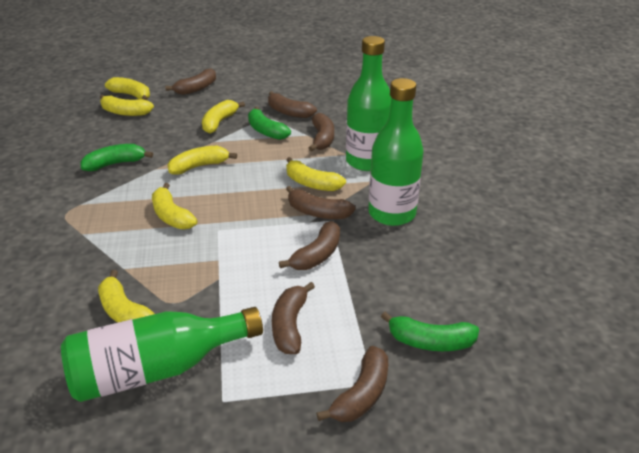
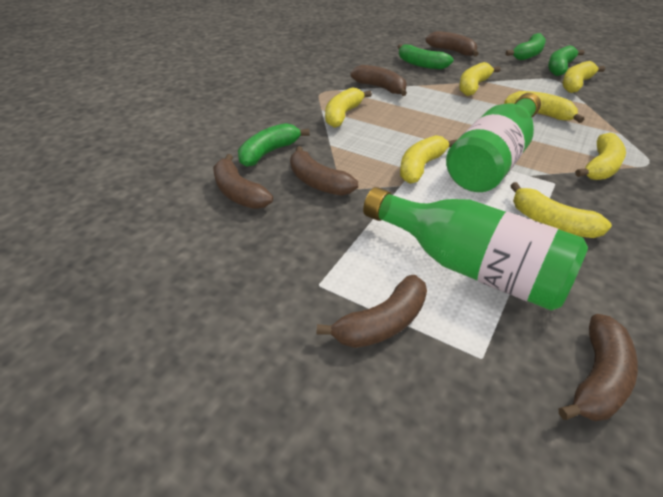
brown banana: [165,68,216,95] [268,91,317,118] [272,282,315,354] [279,221,340,270] [286,186,356,219] [309,113,334,151] [316,346,388,422] = 7 -> [213,154,273,209] [290,146,358,196] [317,275,427,348] [350,65,407,96] [425,31,479,56] [559,314,638,421] = 6
green banana: [81,144,153,171] [248,107,291,140] [381,312,479,351] = 3 -> [238,123,310,167] [398,44,453,70] [506,33,546,60] [548,45,584,76] = 4
green bottle: [61,307,263,402] [346,36,391,171] [368,78,424,226] = 3 -> [363,187,588,311] [446,93,541,192] = 2

